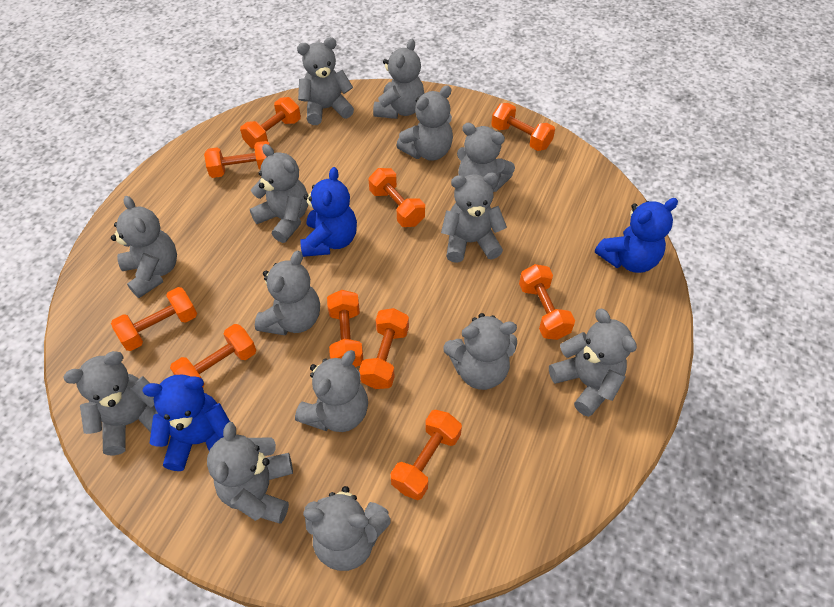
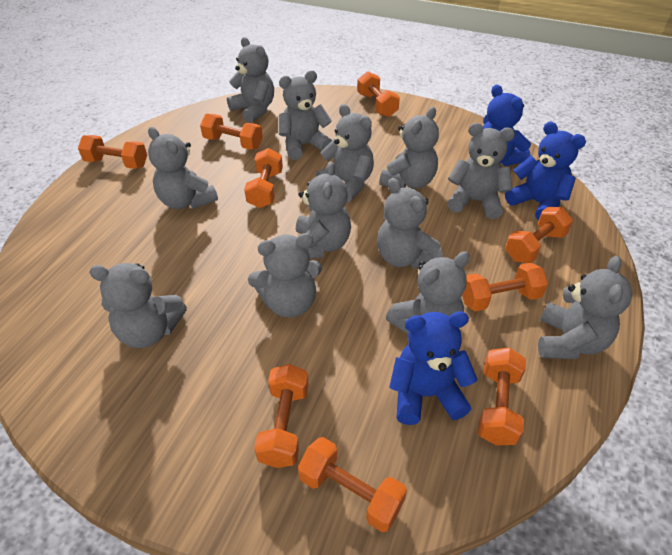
grey teddy bear: [63,351,158,456] [111,196,177,298] [207,422,293,523] [250,144,308,243] [255,250,320,335] [295,350,368,432] [297,37,354,125] [303,486,391,571] [373,39,424,119] [396,85,453,161] [441,173,507,263] [443,313,517,390] [457,123,515,192] [549,309,637,417] = 14 -> [89,263,187,348] [148,127,218,209] [227,37,274,123] [248,233,322,318] [279,70,332,160] [296,161,351,259] [316,104,374,202] [377,178,443,269] [379,107,439,189] [386,251,470,334] [447,123,515,219] [538,256,632,359] = 12
orange dumbbell: [111,287,197,351] [170,324,256,387] [204,141,270,178] [240,97,301,149] [327,290,363,367] [359,308,409,389] [368,168,425,227] [391,410,462,500] [491,103,555,151] [519,264,575,340] = 10 -> [78,135,147,169] [200,114,263,150] [244,148,283,208] [254,364,309,468] [298,437,407,532] [357,71,400,117] [462,263,548,311] [478,348,526,445] [505,207,573,263] = 9

